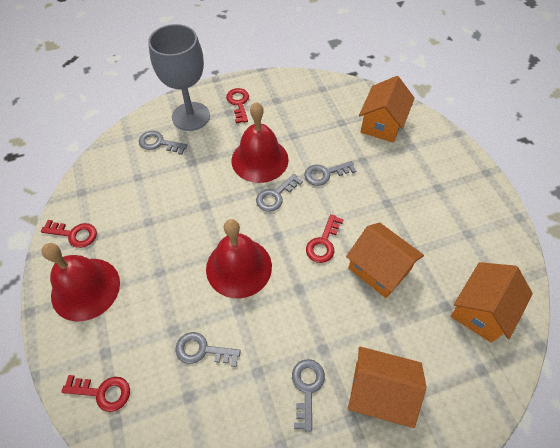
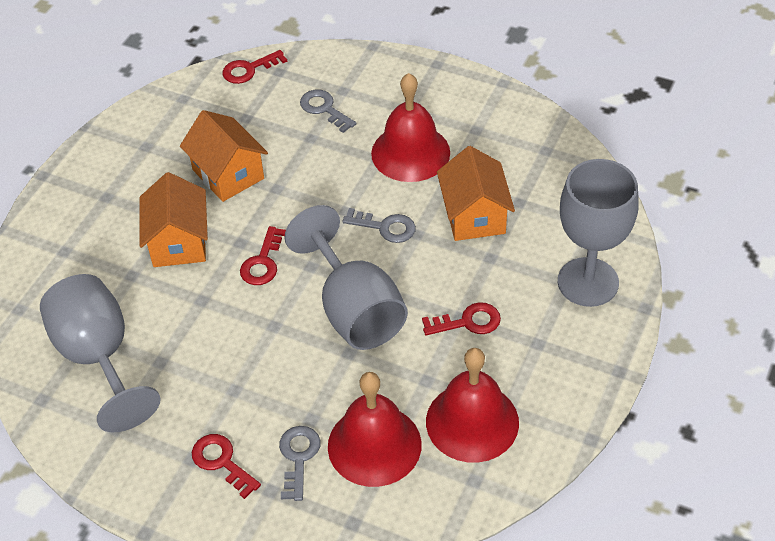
grey goblet: [148,24,210,131] = 1 -> [40,274,161,432] [284,205,408,350] [558,159,639,307] = 3
grey key: [139,131,187,155] [175,332,241,367] [256,174,303,212] [292,359,325,432] [304,161,356,186] = 5 -> [279,426,320,501] [300,90,356,133] [343,208,416,243] = 3
orange house: [346,222,424,298] [348,346,427,428] [359,76,415,143] [451,262,533,343] = 4 -> [140,172,208,267] [180,110,268,202] [437,146,515,241] = 3

